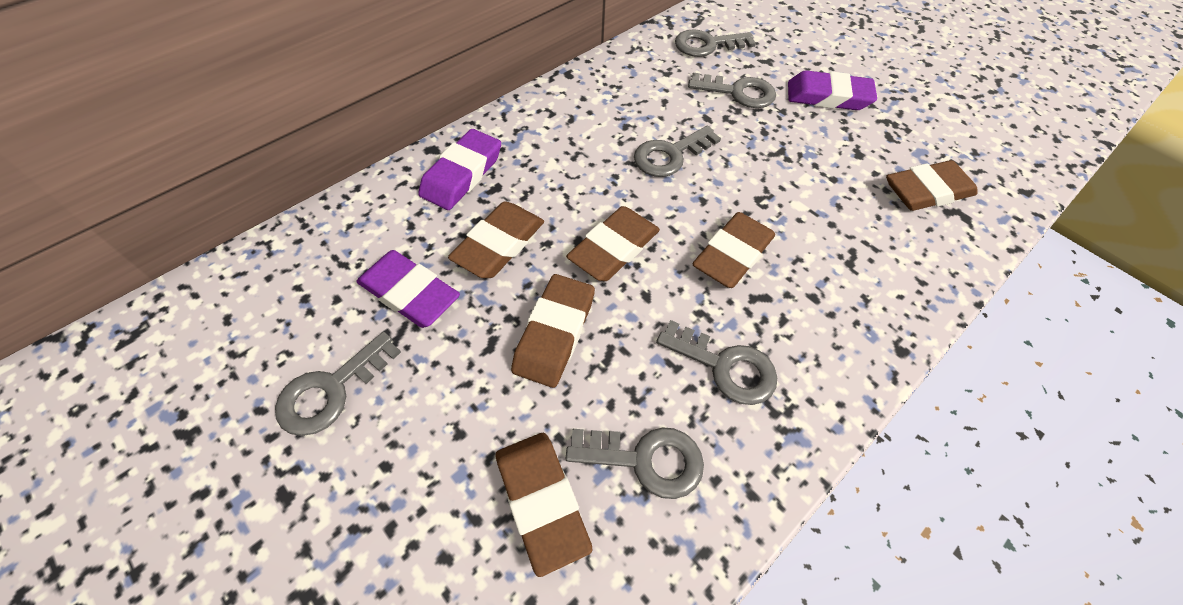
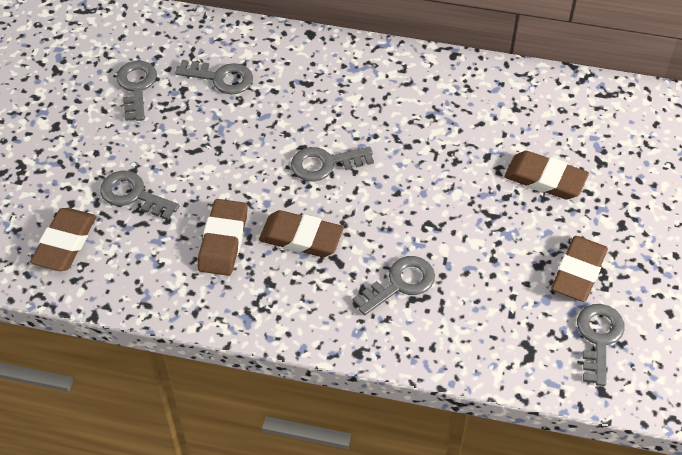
brown eraser: [448,202,544,278] [496,433,592,577] [511,274,595,388] [566,206,660,281] [693,212,775,288] [886,160,978,211] = 6 -> [30,208,97,271] [198,199,248,276] [259,210,344,257] [504,151,589,200] [551,236,608,302] = 5
purple eraser: [357,250,460,328] [419,129,501,210] [788,70,877,110] = 3 -> none = 0

